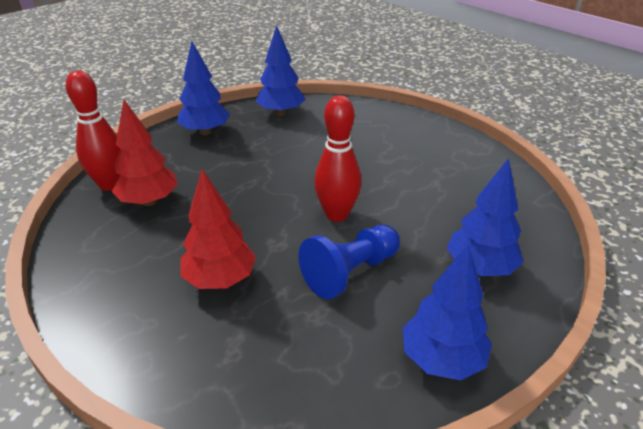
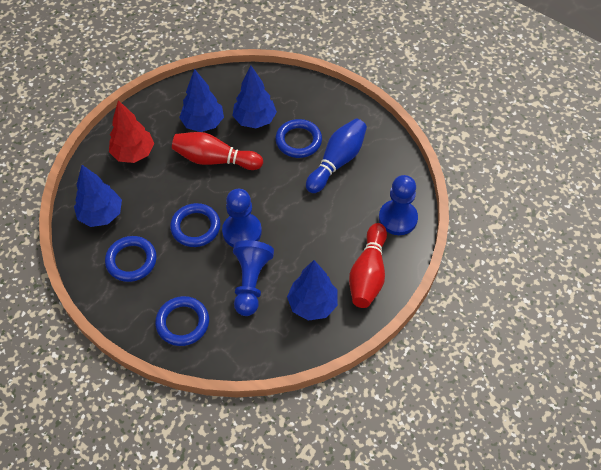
blue bowling pin: none = 0 -> [306,118,367,193] = 1
blue pawn: [298,225,400,299] = 1 -> [222,189,262,247] [233,240,274,316] [379,175,418,235] = 3
blue ring: none = 0 -> [105,236,157,282] [155,296,209,346] [170,203,220,247] [275,119,322,158] = 4
red tree: [112,100,178,206] [181,169,256,289] = 2 -> [109,100,154,163] = 1

